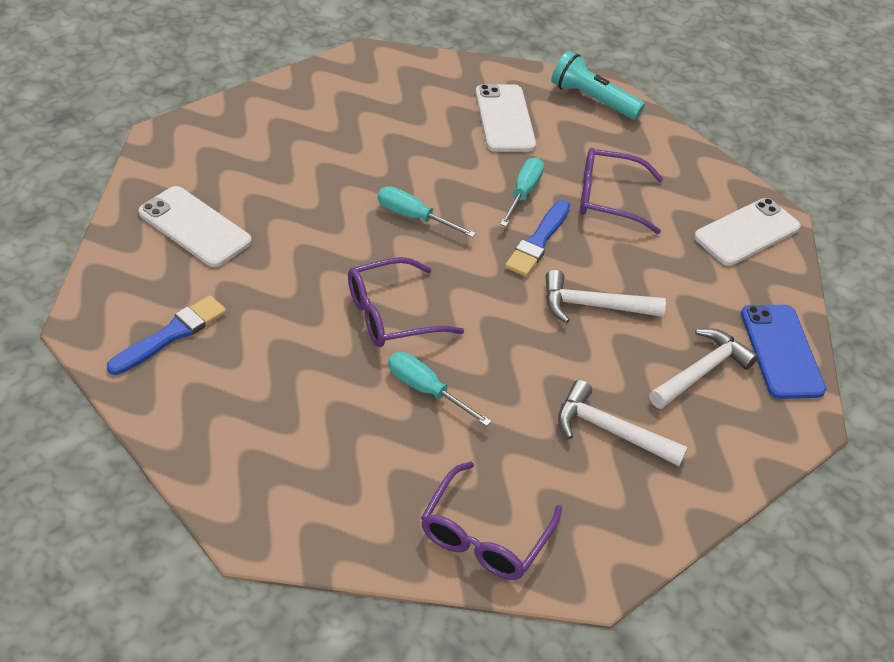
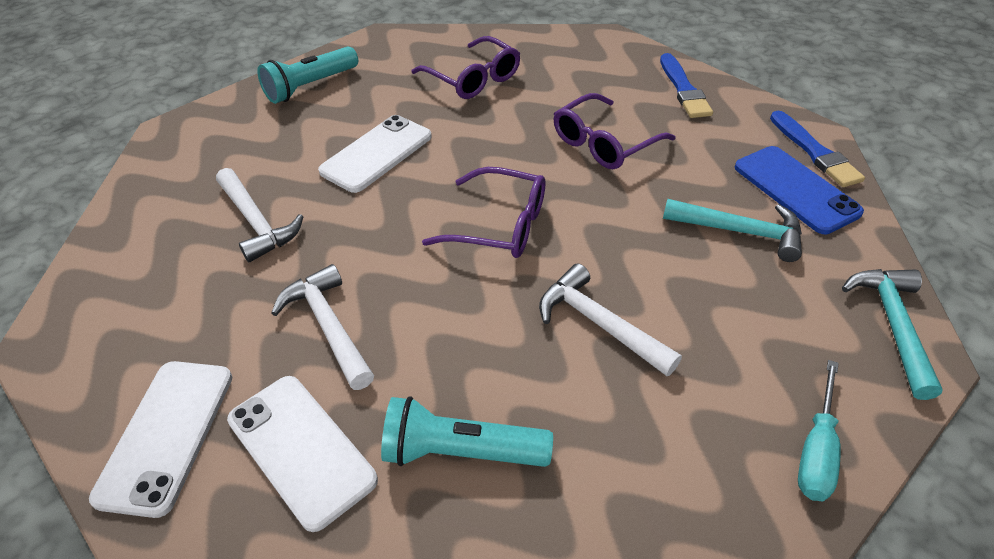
turquoise flashlight: [551,51,645,120] = 1 -> [257,46,358,104] [381,396,553,467] = 2
turquoise hammer: none = 0 -> [663,199,802,262] [842,269,943,400] = 2
turquoise screwdriver: [378,186,476,238] [388,352,491,426] [500,157,544,226] = 3 -> [798,360,841,501] = 1

